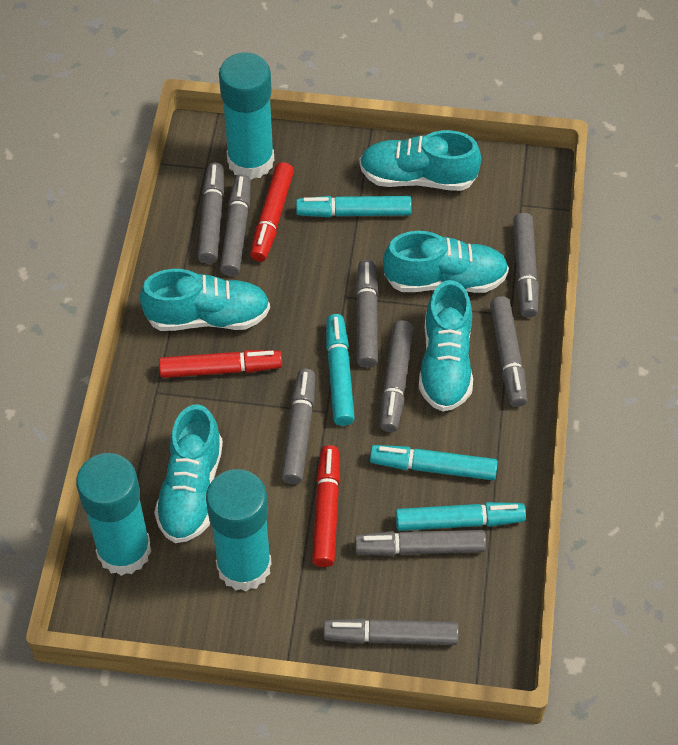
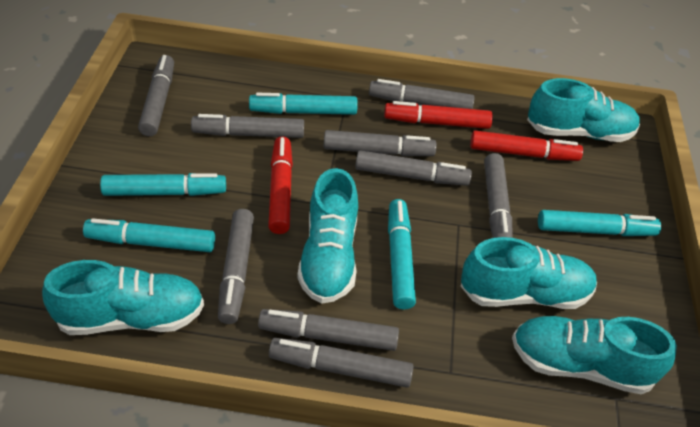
turquoise glue stick: [76,453,151,576] [206,469,272,591] [219,52,274,180] = 3 -> none = 0
turquoise marker: [296,196,412,217] [326,314,355,426] [370,445,498,480] [396,502,526,531] = 4 -> [83,218,215,252] [100,173,226,196] [249,93,358,115] [388,199,416,309] [538,210,661,236] = 5

